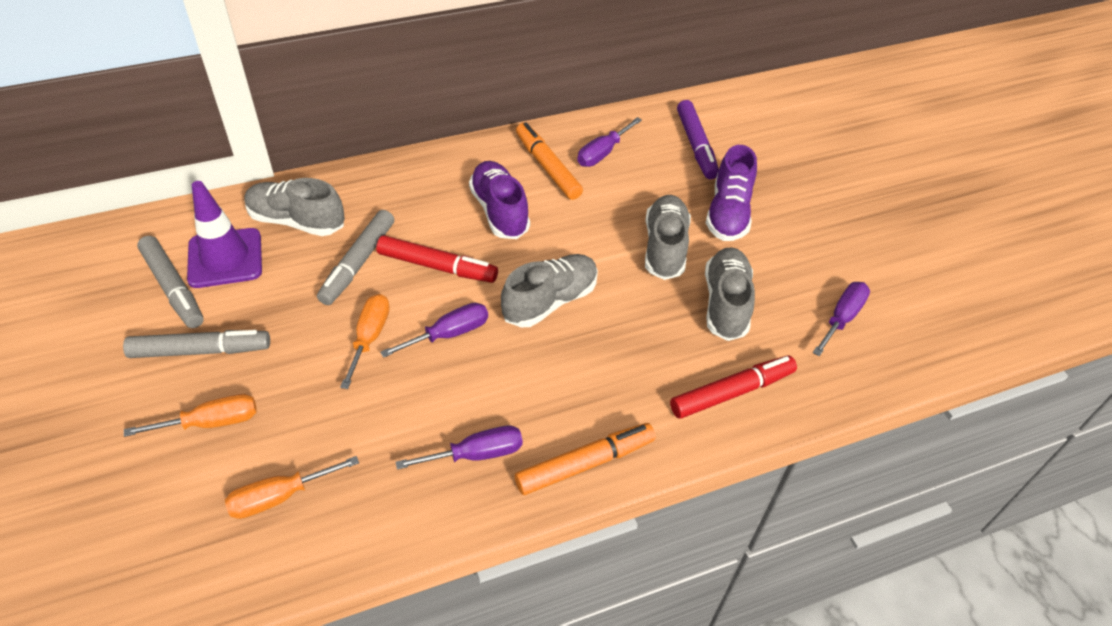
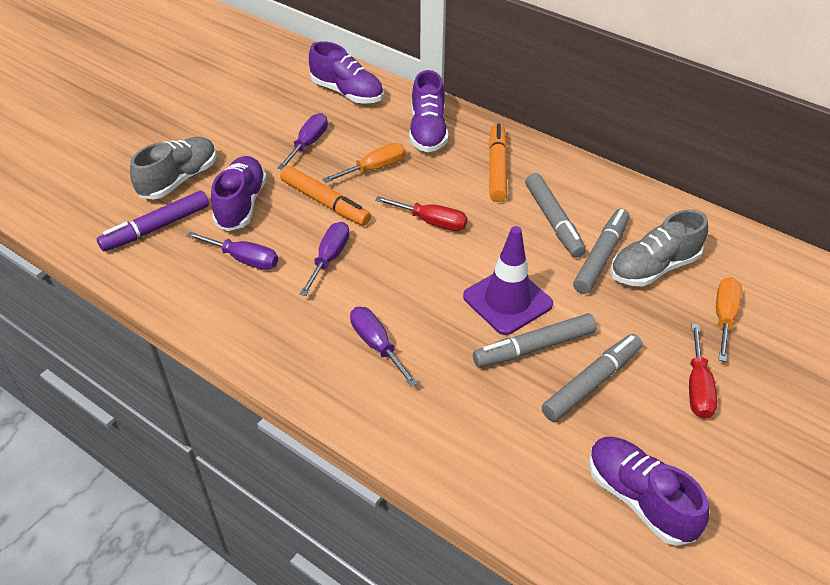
grey marker: [123,330,270,358] [137,236,204,328] [317,210,394,305] = 3 -> [473,313,597,368] [525,173,586,258] [542,334,642,422] [573,209,630,294] = 4
grey shoe: [244,178,345,236] [501,254,598,328] [645,195,691,280] [705,247,755,341] = 4 -> [130,137,216,199] [610,210,708,286] = 2
orange screwdriver: [124,394,257,437] [225,456,359,519] [340,294,390,389] = 3 -> [323,143,406,183] [716,277,742,362] = 2
purple shoe: [469,161,530,239] [706,145,757,241] = 2 -> [211,156,267,231] [309,41,383,104] [409,70,448,152] [589,437,709,546] = 4
red marker: [376,235,498,283] [670,355,797,419] = 2 -> none = 0
red screwdriver: none = 0 -> [375,196,467,231] [689,324,718,419] = 2

